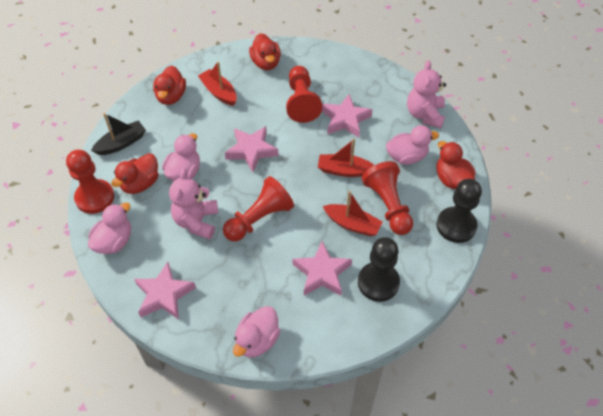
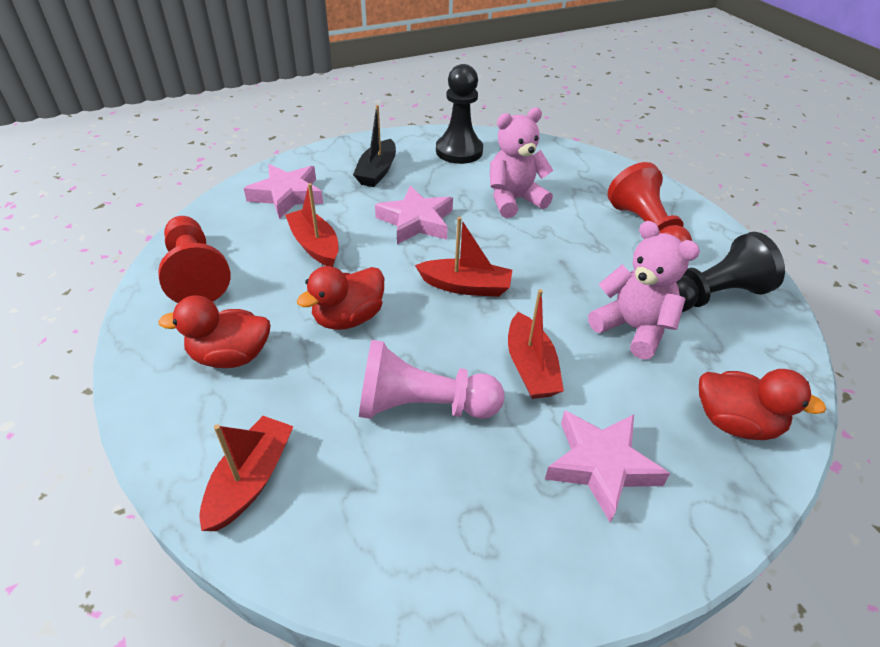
pink duck: [88,202,131,254] [162,133,200,181] [233,306,280,357] [386,125,439,165] = 4 -> none = 0
pink pawn: none = 0 -> [359,340,504,419] = 1
pink star: [134,262,196,320] [225,126,278,172] [293,241,352,296] [322,94,372,138] = 4 -> [244,164,323,219] [375,186,453,244] [545,411,670,523] = 3
red boat: [198,62,237,106] [318,139,374,177] [323,191,382,236] = 3 -> [199,416,294,531] [285,183,339,267] [415,217,512,297] [508,289,564,399] = 4
red duck: [111,153,159,194] [153,66,186,105] [249,33,281,70] [437,141,476,189] = 4 -> [158,295,271,368] [297,266,384,330] [699,369,826,440] = 3
red pawn: [66,150,114,214] [223,176,294,241] [286,66,322,123] [362,161,413,235] = 4 -> [158,216,231,303] [607,162,692,242] = 2

